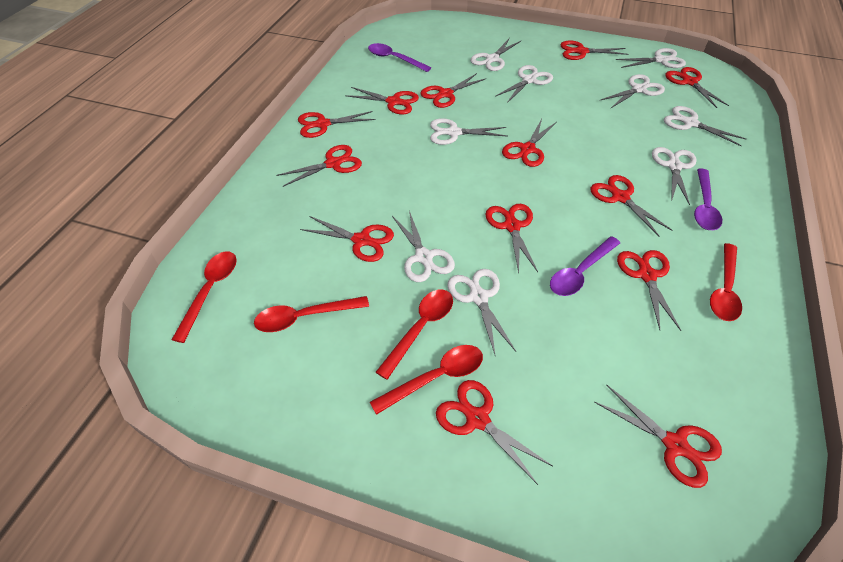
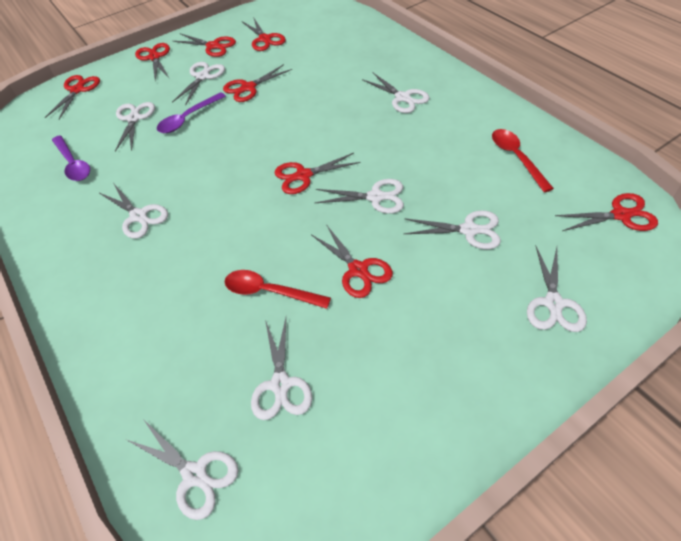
purple spoon: [368,43,431,72] [550,236,620,296] [694,169,722,230] = 3 -> [52,136,90,181] [157,92,226,133] = 2
red scissors: [276,145,362,187] [298,111,375,138] [300,216,394,262] [345,87,419,114] [420,73,487,108] [436,380,552,485] [485,204,538,273] [502,119,557,167] [560,40,628,60] [591,175,673,237] [594,385,722,488] [617,250,681,331] [665,67,729,108] = 13 -> [45,75,100,119] [135,43,170,81] [173,33,236,57] [223,64,292,102] [243,17,286,51] [275,153,361,194] [312,226,393,298] [555,193,658,231] = 8
red spoon: [171,251,237,343] [254,296,369,332] [370,345,483,415] [376,290,453,380] [710,243,742,321] = 5 -> [225,270,331,309] [492,129,554,193] = 2

